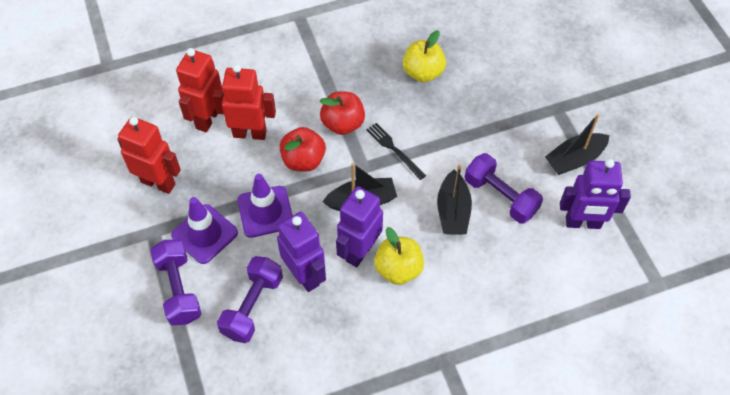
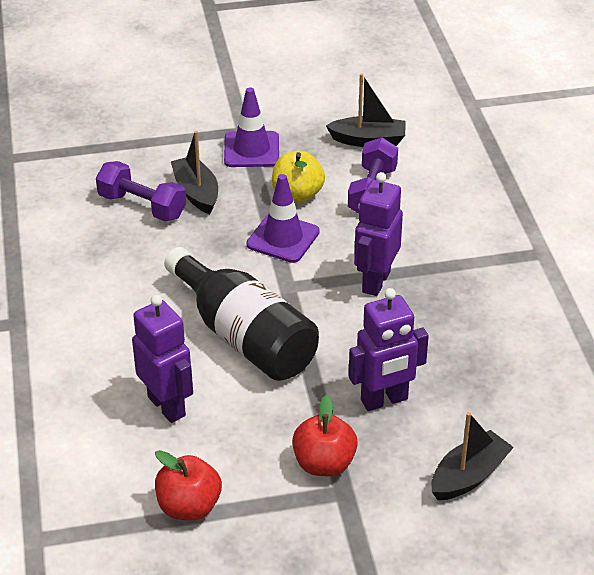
black bottle: none = 0 -> [164,247,319,381] = 1
black fork: [366,123,426,180] = 1 -> none = 0
purple dumbbell: [150,240,201,326] [217,256,283,343] [465,153,543,224] = 3 -> [96,161,186,221] [348,138,398,214] = 2
red robot: [117,117,181,194] [176,48,222,132] [213,64,276,140] = 3 -> none = 0
yellow apple: [374,227,424,285] [403,30,446,82] = 2 -> [272,151,325,203] = 1

